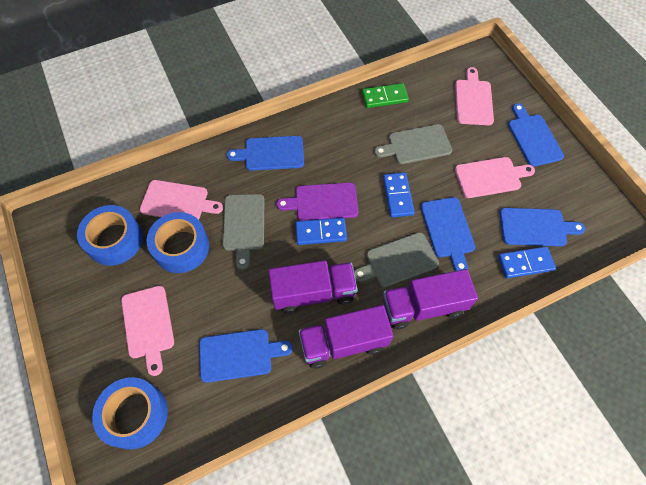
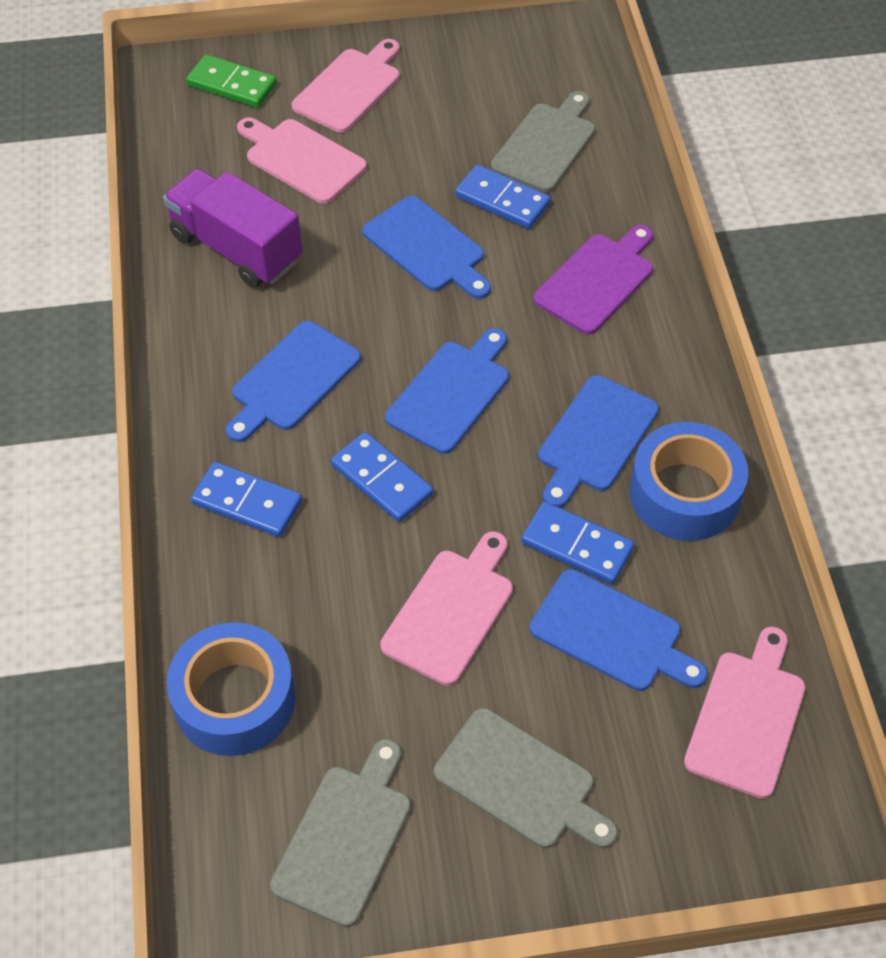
blue domino: [295,218,347,245] [383,172,415,217] [498,246,556,278] = 3 -> [191,462,302,537] [331,432,434,522] [455,165,551,229] [521,501,635,584] = 4
blue tape: [77,205,143,266] [92,377,168,450] [147,212,209,273] = 3 -> [167,622,295,756] [630,422,748,541] = 2
purple truck: [268,260,358,313] [298,305,393,369] [383,269,478,329] = 3 -> [163,169,302,288] = 1

